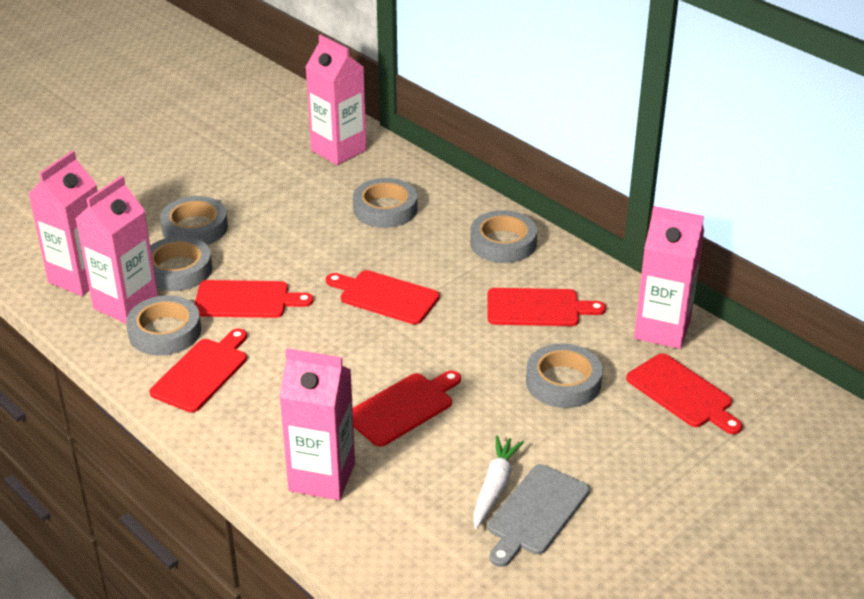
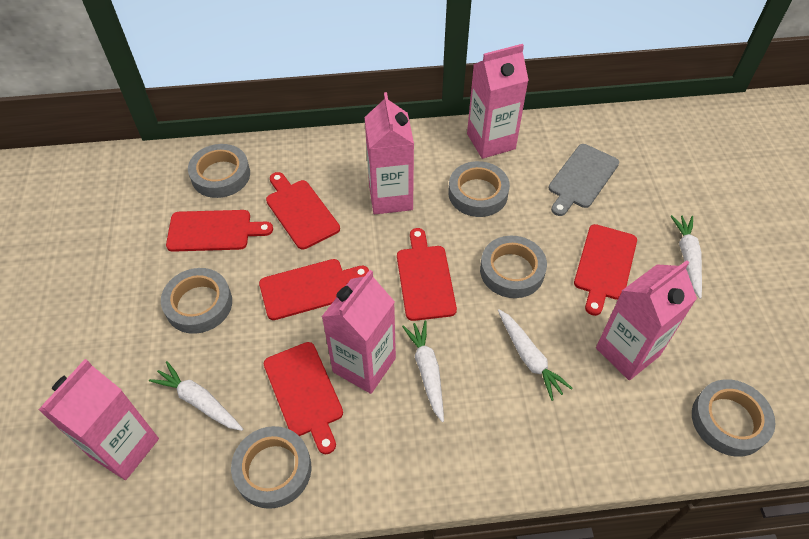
white carrot: [473,435,524,529] = 1 -> [149,361,243,431] [402,321,444,422] [498,309,573,401] [671,215,702,299] = 4

